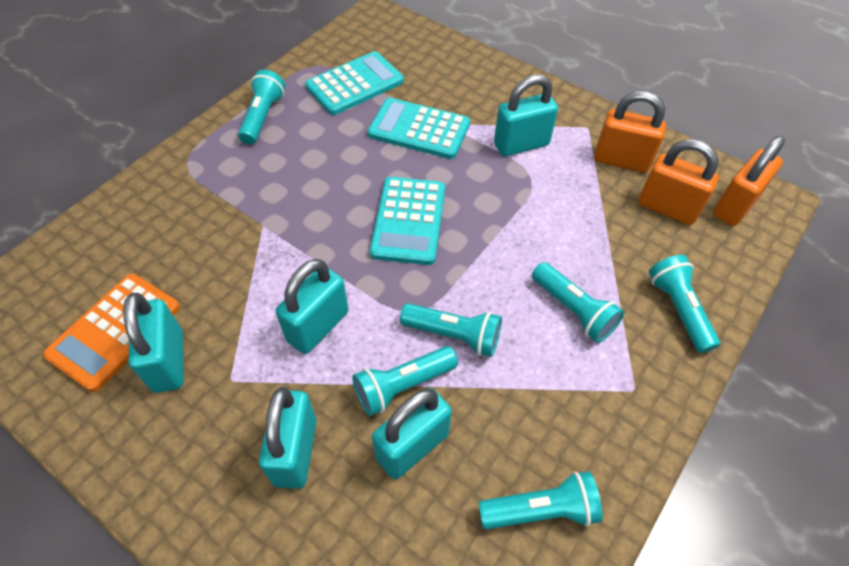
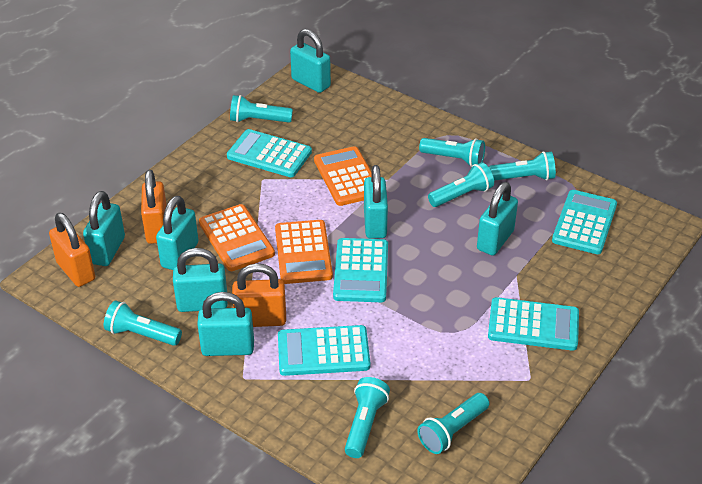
orange calculator: [43,274,180,392] = 1 -> [199,204,275,271] [275,220,333,284] [314,146,372,206] = 3
turquoise calculator: [305,51,404,115] [368,98,470,159] [370,177,445,265] = 3 -> [227,129,312,177] [278,325,370,376] [333,238,388,302] [488,297,579,351] [552,190,617,254] = 5
turquoise flashlight: [238,70,286,145] [352,346,458,416] [400,303,502,357] [478,471,603,530] [532,262,624,343] [649,255,720,353] = 6 -> [104,301,182,346] [230,95,293,123] [345,377,390,458] [417,393,489,454] [419,138,485,167] [428,162,494,207] [489,151,556,181] = 7
turquoise padlock: [123,293,183,393] [259,387,317,489] [276,259,349,354] [372,388,452,479] [494,75,558,156] = 5 -> [83,191,125,266] [156,196,198,270] [173,248,228,312] [197,292,254,356] [290,29,331,93] [364,165,388,239] [477,182,518,255] = 7

